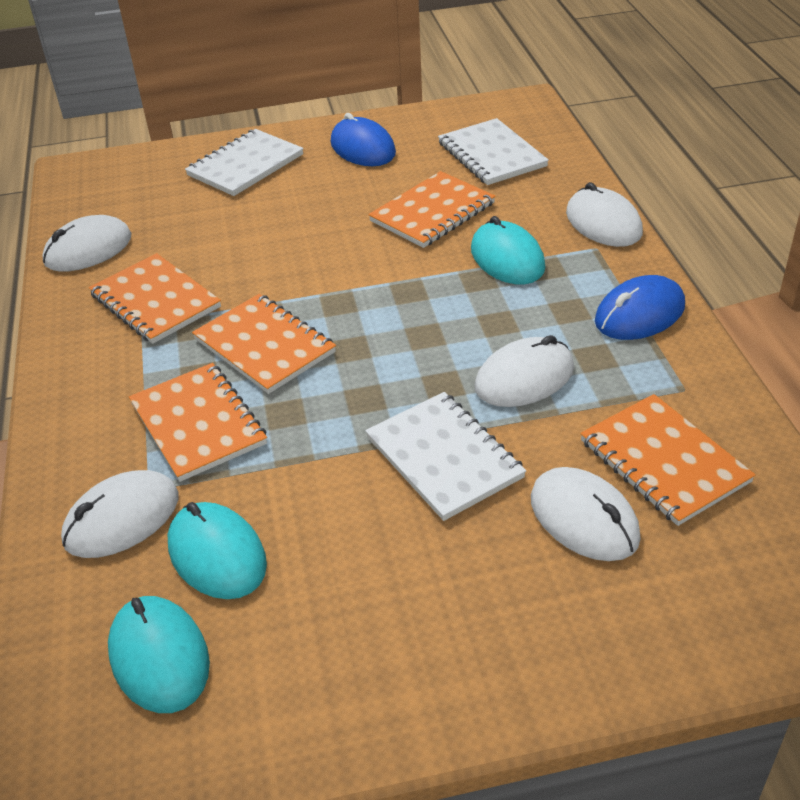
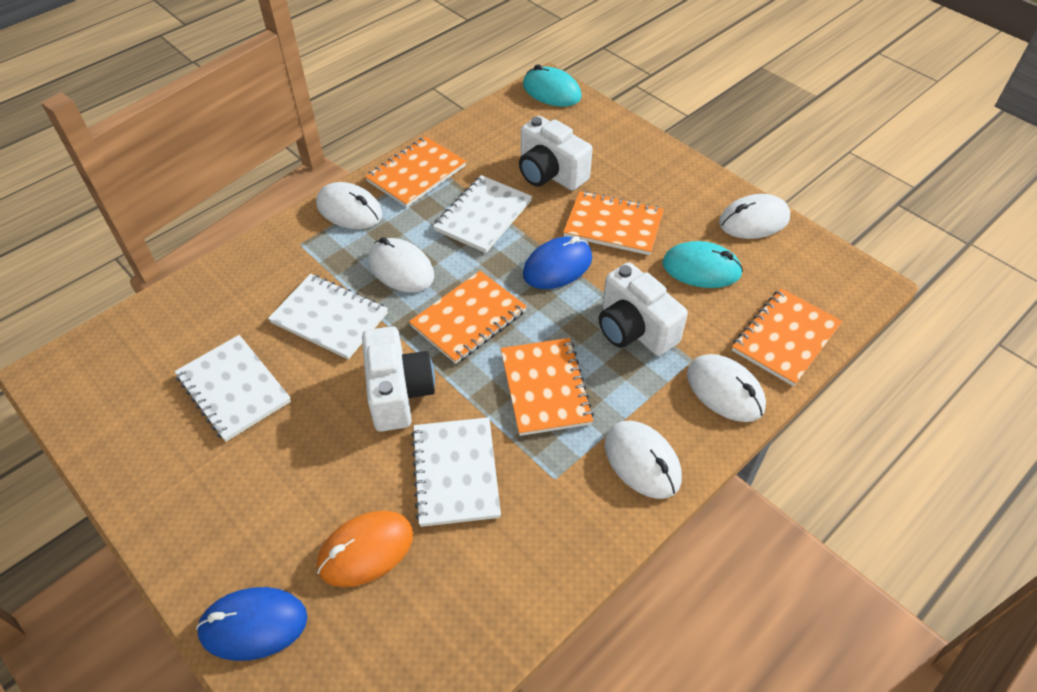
orange mouse: none = 0 -> [317,511,413,587] = 1
turquoise mouse: [108,596,210,713] [168,502,267,599] [471,216,546,285] = 3 -> [523,64,581,107] [662,241,743,288] = 2
white camera: none = 0 -> [362,326,435,432] [519,116,593,191] [599,262,688,356] = 3
white notebook: [185,129,304,196] [365,392,526,521] [438,118,549,185] = 3 -> [174,335,291,442] [268,274,388,359] [411,417,501,527] [433,175,532,253] = 4

